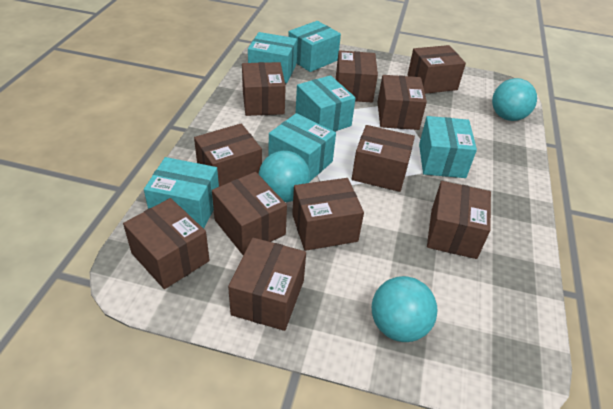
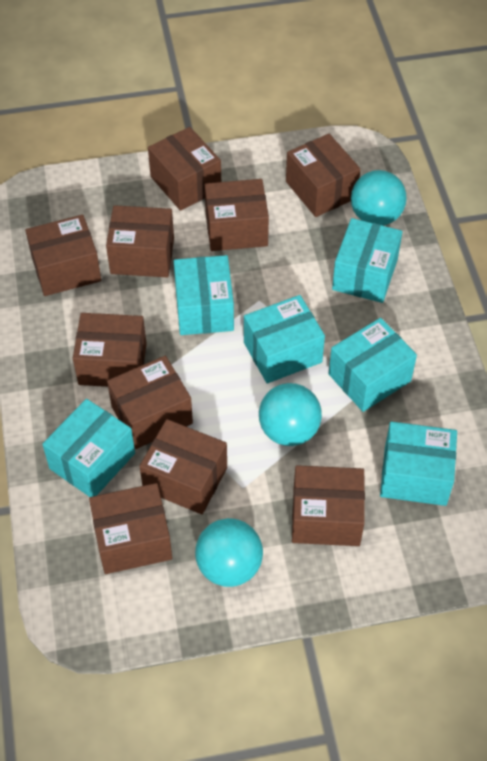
brown box: [123,198,210,289] [194,124,262,187] [212,172,287,255] [228,238,306,331] [242,62,286,116] [292,178,364,251] [336,50,378,102] [352,125,415,192] [377,75,427,130] [408,45,466,94] [427,181,491,259] = 11 -> [25,215,101,296] [73,313,147,387] [89,483,172,574] [106,205,174,277] [107,356,193,449] [139,419,227,514] [148,127,221,211] [205,179,269,251] [286,134,361,217] [292,465,365,546] = 10

